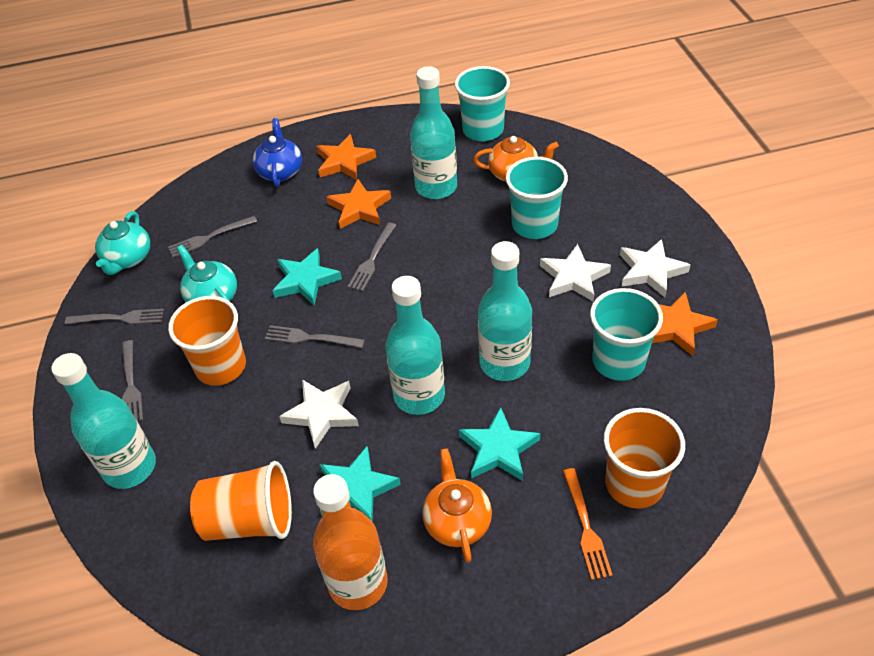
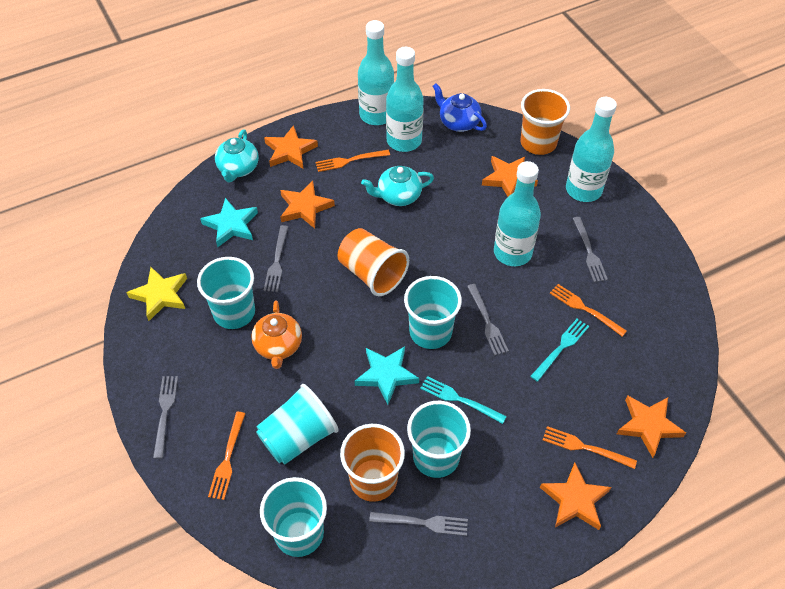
orange bottle: [313,474,388,610] = 1 -> none = 0
orange fork: [563,468,613,580] = 1 -> [208,412,246,500] [315,150,390,172] [543,426,637,469] [550,284,627,337] = 4
orange star: [316,134,376,180] [326,179,391,229] [652,292,718,356] = 3 -> [264,125,318,168] [280,181,335,229] [482,156,538,197] [540,462,611,530] [617,395,686,458] = 5
orange teapot: [422,448,492,563] [473,136,559,182] = 2 -> [251,300,302,369] = 1
turquoise cup: [455,66,510,141] [506,157,568,239] [590,288,663,381] = 3 -> [197,257,255,329] [256,384,338,465] [260,477,327,557] [404,276,462,349] [407,401,471,478] = 5
turquoise fork: none = 0 -> [420,376,507,424] [530,319,589,382] = 2
turquoise star: [273,248,342,306] [320,446,401,522] [459,407,540,481] = 3 -> [200,198,258,247] [355,346,419,404] = 2
white star: [279,379,359,449] [540,244,611,302] [620,239,690,297] = 3 -> none = 0
yellow star: none = 0 -> [126,267,187,321] = 1

